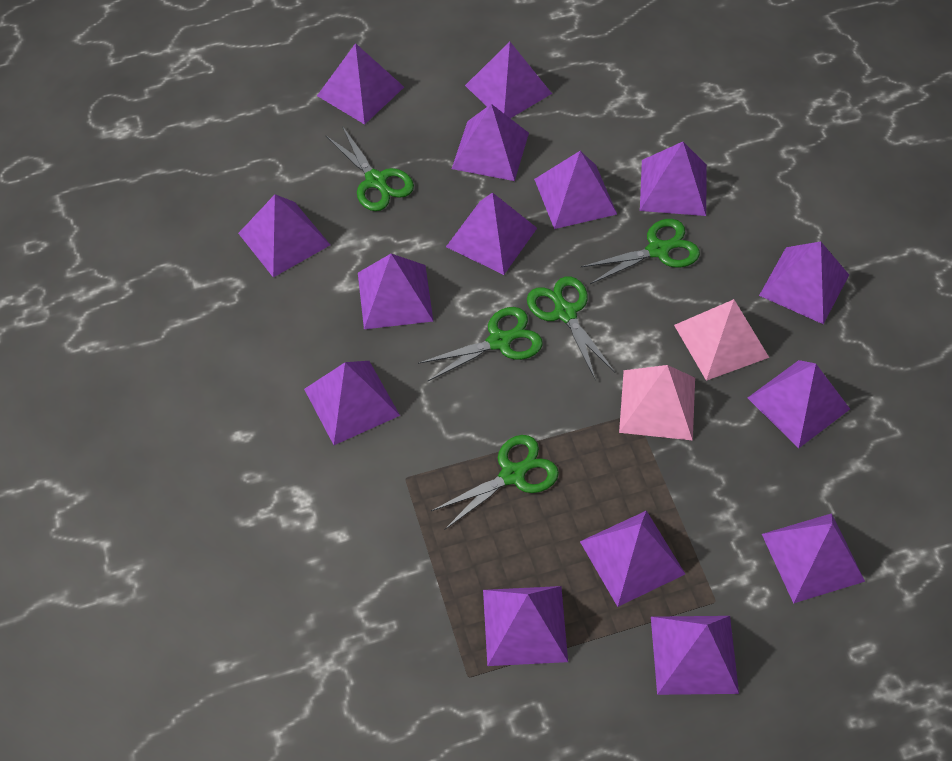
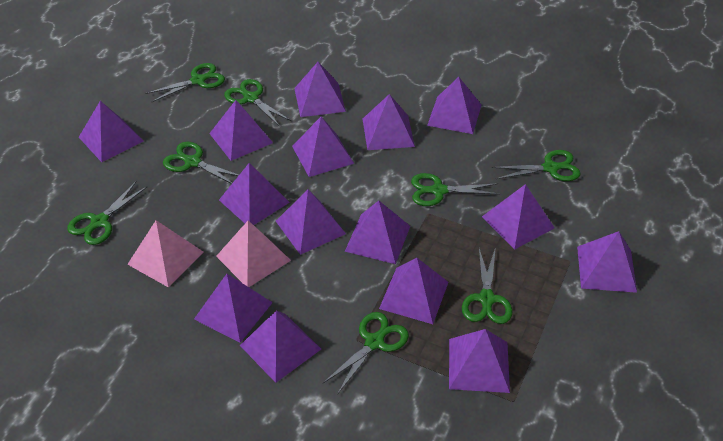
green scissors: [325,126,414,211] [418,307,543,381] [431,435,559,530] [527,276,615,381] [581,219,700,284] = 5 -> [67,181,148,245] [146,63,225,103] [163,142,239,184] [224,79,291,127] [323,312,409,395] [411,173,500,206] [462,247,512,324] [492,150,581,181] = 8

